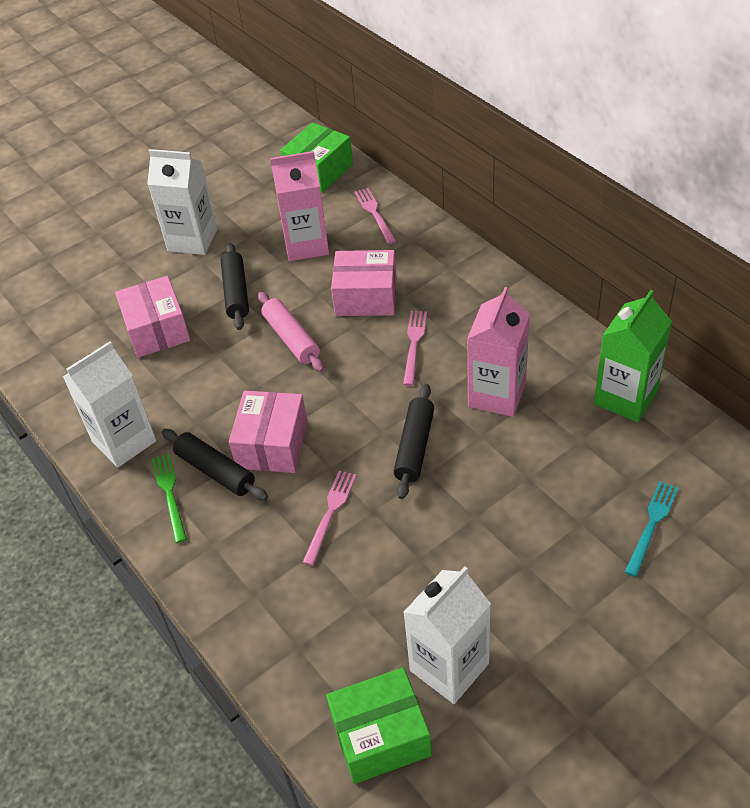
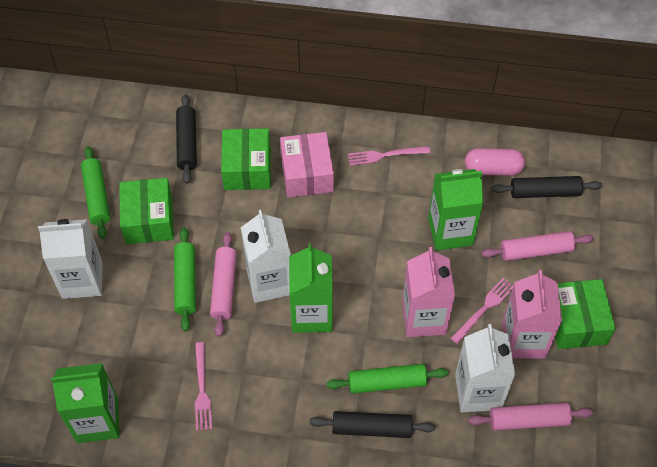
green box: [280,123,353,193] [326,667,432,784] = 2 -> [119,178,174,244] [221,128,271,190] [555,279,616,349] = 3
green carton: [594,290,672,422] = 1 -> [51,363,119,443] [289,243,333,333] [428,169,484,250] = 3
green fork: [152,454,187,543] = 1 -> none = 0
green rolling pin: none = 0 -> [81,146,110,239] [174,228,196,332] [327,364,449,394] = 3
pink box: [115,276,190,357] [229,391,308,473] [331,250,397,316] = 3 -> [280,132,334,198] = 1
pink capsule: none = 0 -> [465,148,525,176] = 1
pink rolling pin: [258,292,324,372] = 1 -> [210,232,237,337] [468,403,593,431] [481,231,594,261] = 3
turquoise fork: [625,481,678,577] = 1 -> none = 0

